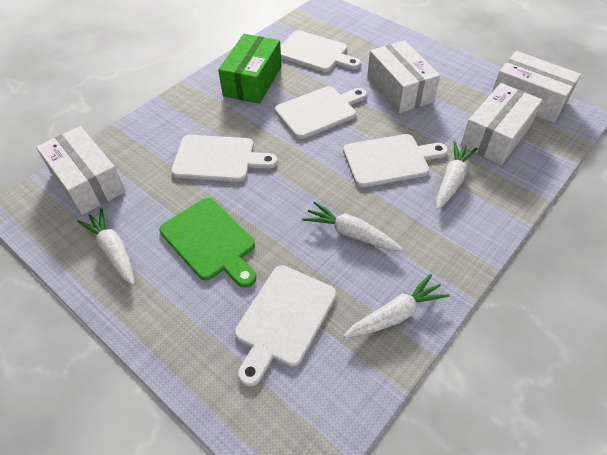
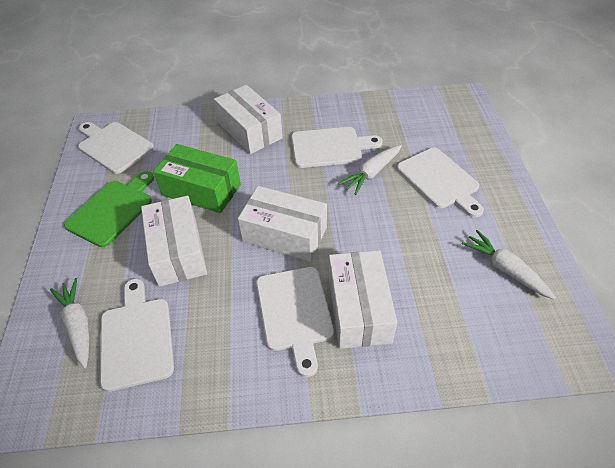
white carrot: [77,208,135,285] [302,201,403,251] [343,274,450,338] [436,141,478,210] = 4 -> [50,278,89,368] [338,145,402,195] [462,230,556,300] = 3

